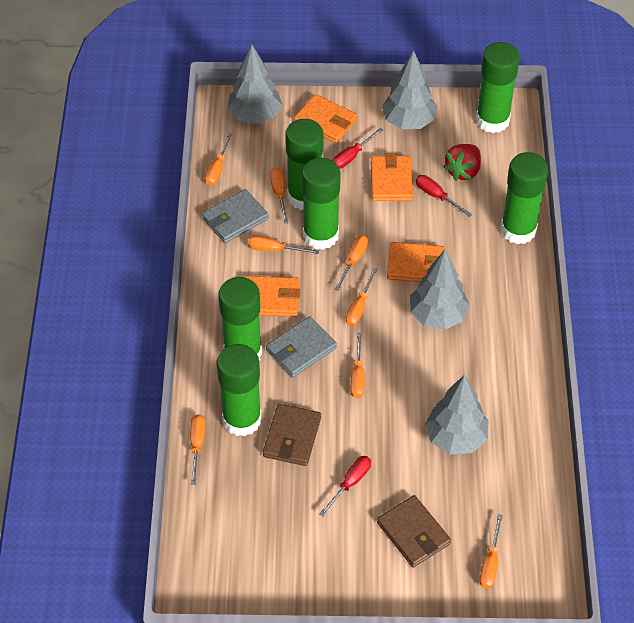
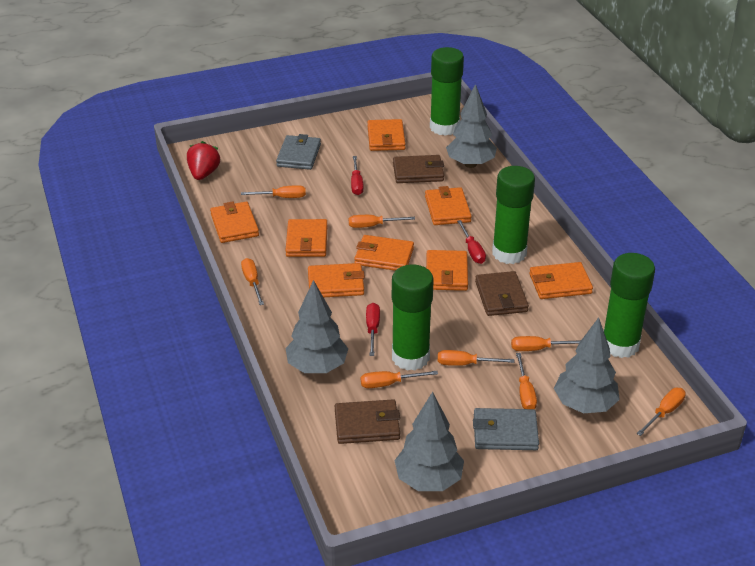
brown wallet: [263,404,321,466] [377,495,451,567] = 2 -> [335,399,400,444] [393,155,444,183] [475,271,529,316] = 3
green glue stick: [216,344,261,436] [218,277,262,361] [285,119,323,210] [302,158,341,250] [476,42,520,133] [501,152,548,244] = 6 -> [392,264,434,371] [430,47,464,136] [492,166,535,264] [604,253,655,358] = 4
orange wallet: [244,276,301,317] [294,94,357,143] [371,153,413,201] [387,242,445,282] = 4 -> [210,201,259,243] [285,219,328,257] [308,263,365,297] [354,235,414,271] [368,119,405,151] [425,186,472,225] [426,250,468,291] [529,262,593,299] = 8

